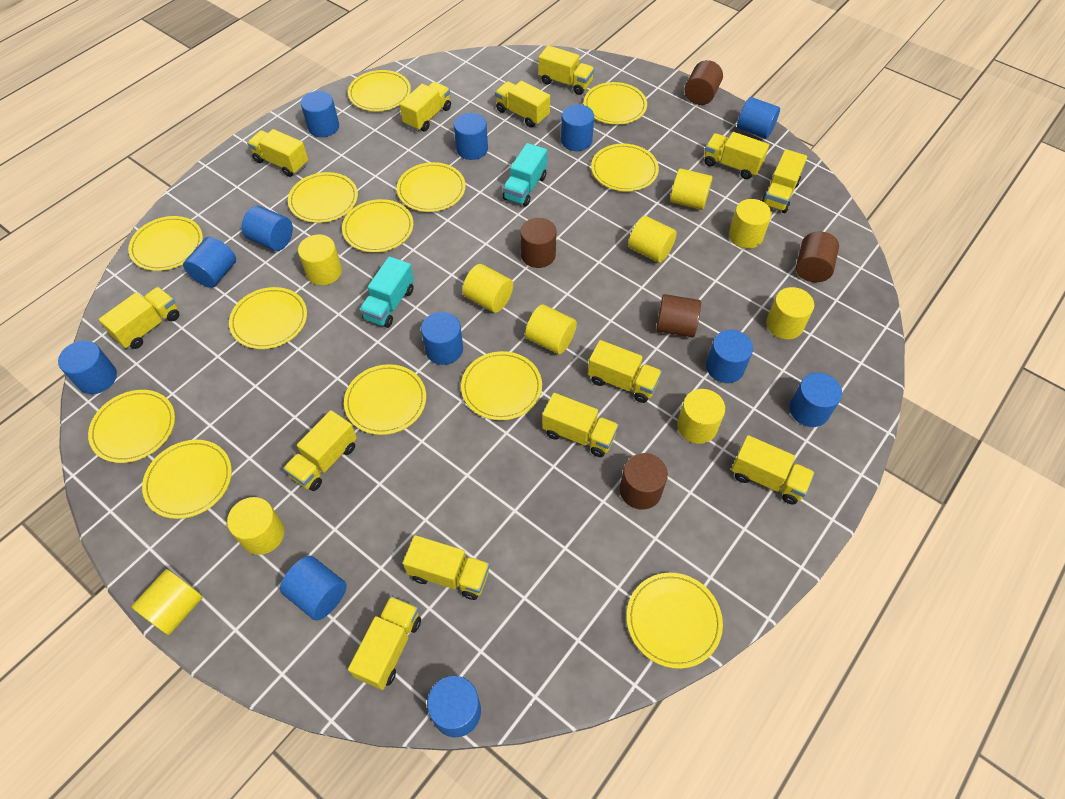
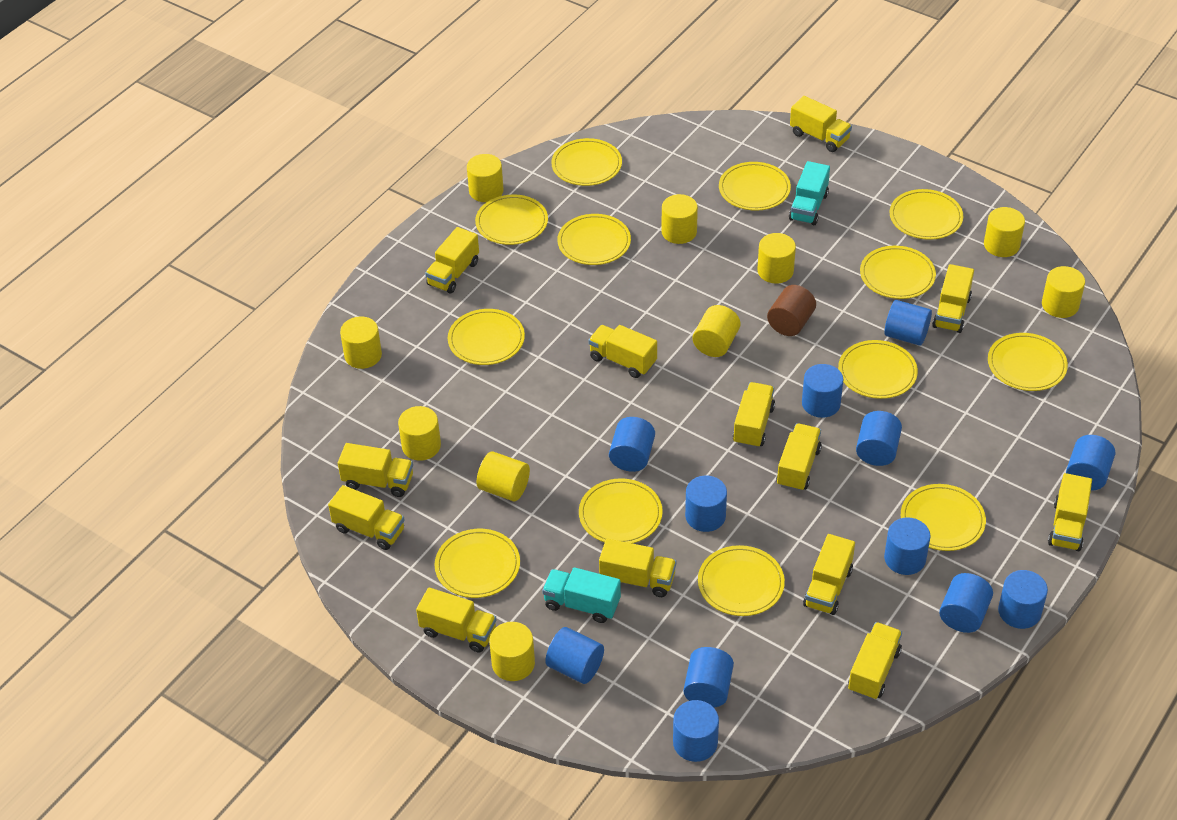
brown cylinder: [520,218,557,268] [620,453,668,510] [656,294,701,338] [685,60,723,105] [796,232,839,282] = 5 -> [767,285,816,336] = 1

